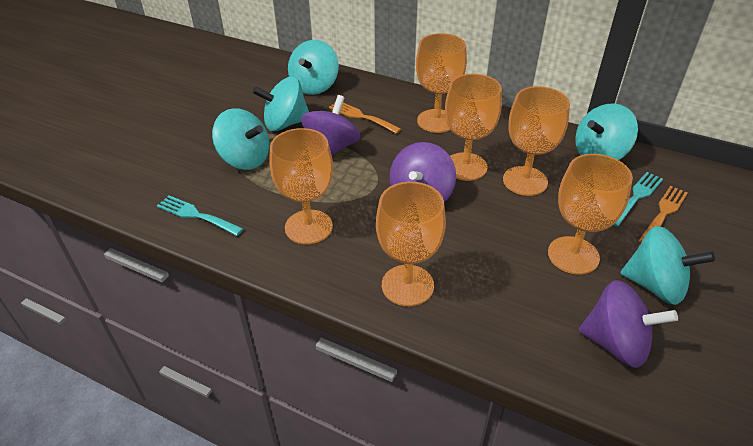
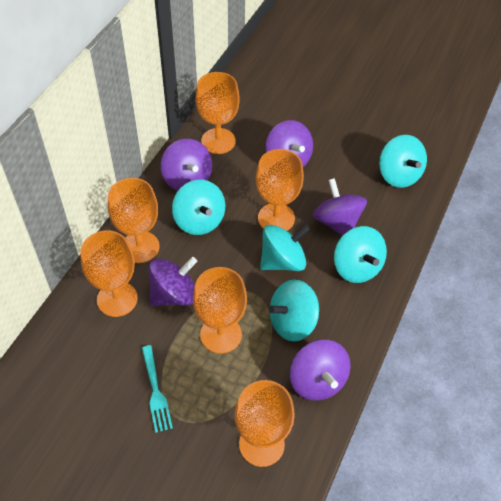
orange fork: [329,103,401,134] [639,186,688,243] = 2 -> none = 0
purple spinning top: [301,95,360,155] [390,142,456,202] [578,280,678,368] = 3 -> [148,257,197,306] [161,139,212,191] [266,120,313,167] [290,340,350,401] [313,178,367,236] = 5
turquoise fork: [157,195,243,236] [613,172,663,227] = 2 -> [142,345,173,433] = 1

